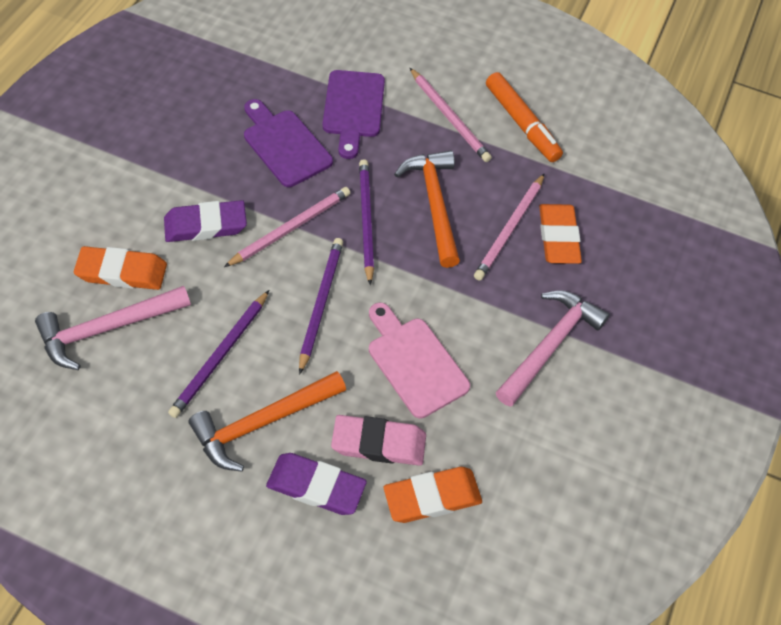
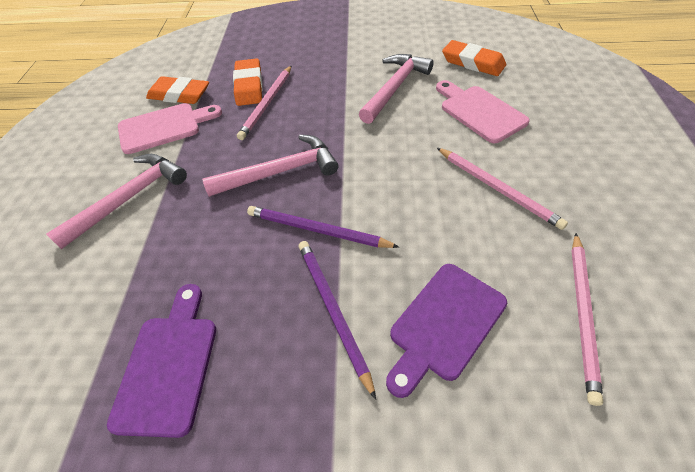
orange hammer: [189,371,346,472] [394,150,460,268] = 2 -> none = 0
orange marker: [486,72,563,162] = 1 -> none = 0
pink cutting board: [369,303,470,419] = 1 -> [118,103,222,154] [436,80,530,143] = 2
pink eraser: [331,415,426,466] = 1 -> none = 0
pink hammer: [35,286,191,370] [496,290,610,407] = 2 -> [46,154,187,249] [202,135,339,197] [359,54,434,124] = 3
purple eraser: [164,200,247,242] [266,453,367,515] = 2 -> none = 0
purple pencil: [168,290,269,418] [299,238,343,375] [359,159,374,285] = 3 -> [247,206,399,248] [299,241,376,400] = 2

